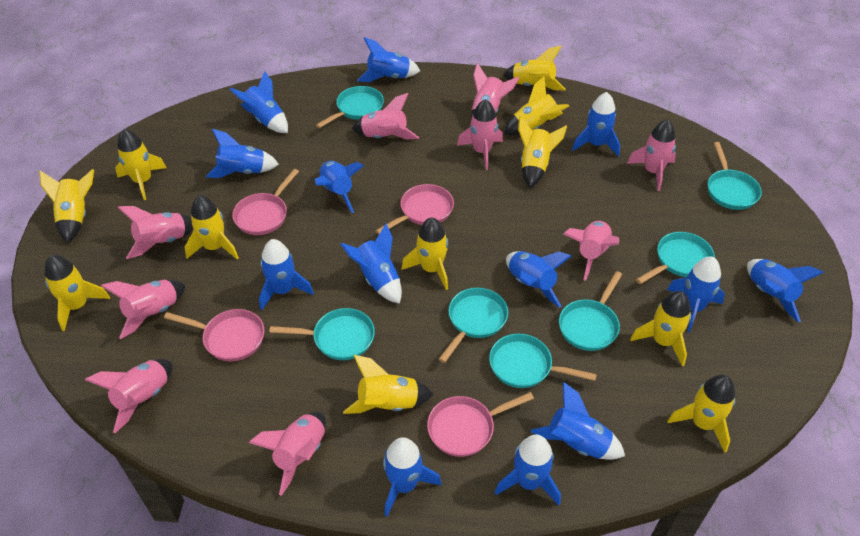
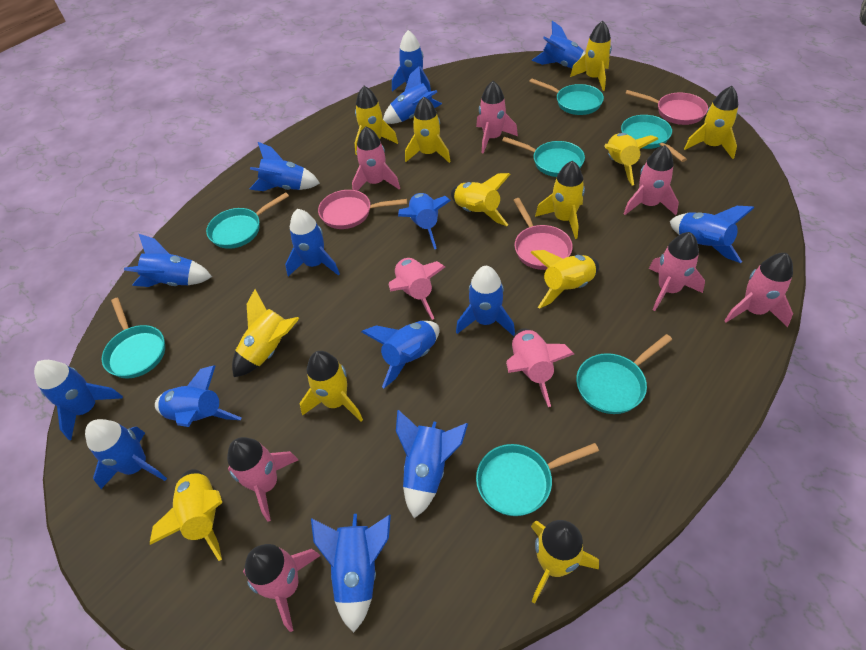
blue rocket: [206,129,279,178] [230,71,288,133] [259,239,314,310] [314,161,363,213] [340,224,402,304] [357,37,420,82] [383,437,442,517] [495,435,561,505] [506,251,572,308] [531,382,625,460] [572,92,620,156] [667,257,725,332] [747,259,824,322] = 13 -> [34,360,123,440] [85,419,167,489] [124,234,212,287] [155,365,242,427] [249,142,320,191] [285,209,340,276] [311,514,391,633] [362,321,440,388] [383,66,442,124] [392,30,431,92] [396,410,468,518] [398,193,451,249] [456,266,515,336] [532,21,585,68] [670,206,755,263] = 15
pink pan: [164,309,264,361] [232,169,299,235] [375,184,454,235] [427,392,534,457] = 4 -> [318,190,407,229] [513,198,573,270] [625,90,708,125] = 3
yellow rocket: [39,169,94,243] [44,255,110,331] [115,129,167,200] [185,195,239,259] [343,355,433,414] [402,218,448,290] [503,46,566,90] [504,77,569,135] [518,116,567,188] [630,291,691,366] [667,375,735,453] = 11 -> [150,469,222,561] [232,289,299,377] [300,351,363,421] [355,86,398,155] [405,97,451,163] [451,173,510,226] [531,250,599,309] [531,520,599,604] [535,161,585,239] [570,21,612,91] [604,133,658,185] [684,86,738,159] = 12

